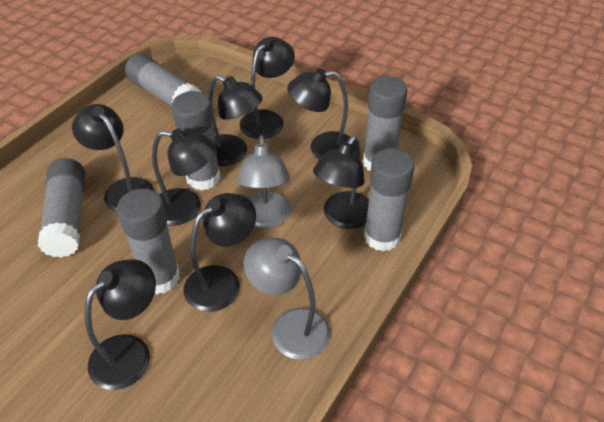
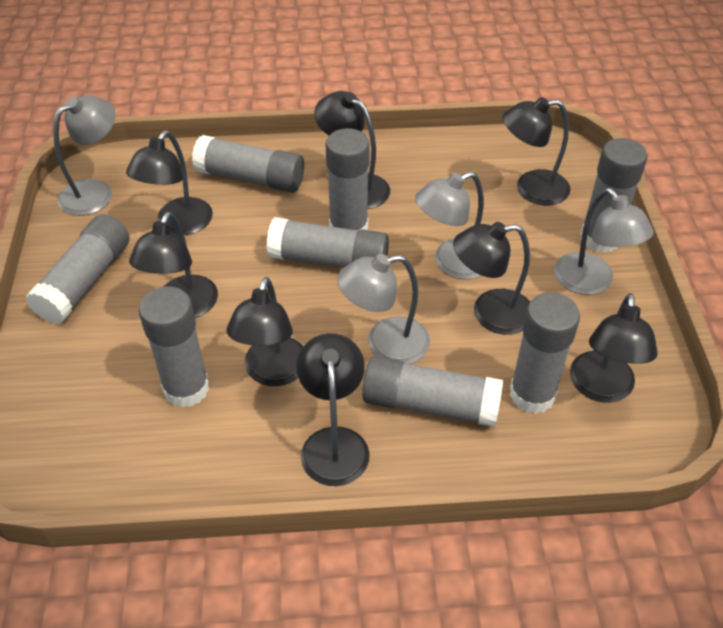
grey glue stick: [38,158,85,258] [117,189,180,294] [125,53,202,107] [172,91,220,191] [363,76,408,171] [364,148,415,252] = 6 -> [26,214,130,324] [139,286,209,408] [192,135,304,193] [266,217,389,268] [325,128,370,230] [362,356,503,427] [510,292,580,414] [580,138,647,253] = 8
grey lamp: [237,135,291,229] [244,238,331,360] = 2 -> [53,95,115,216] [337,254,430,364] [415,172,484,279] [554,188,654,295] = 4

